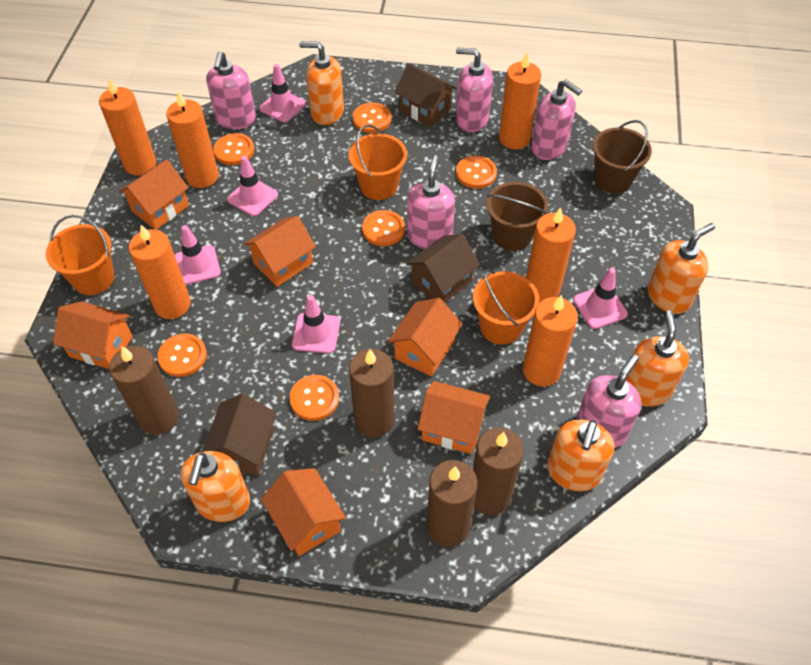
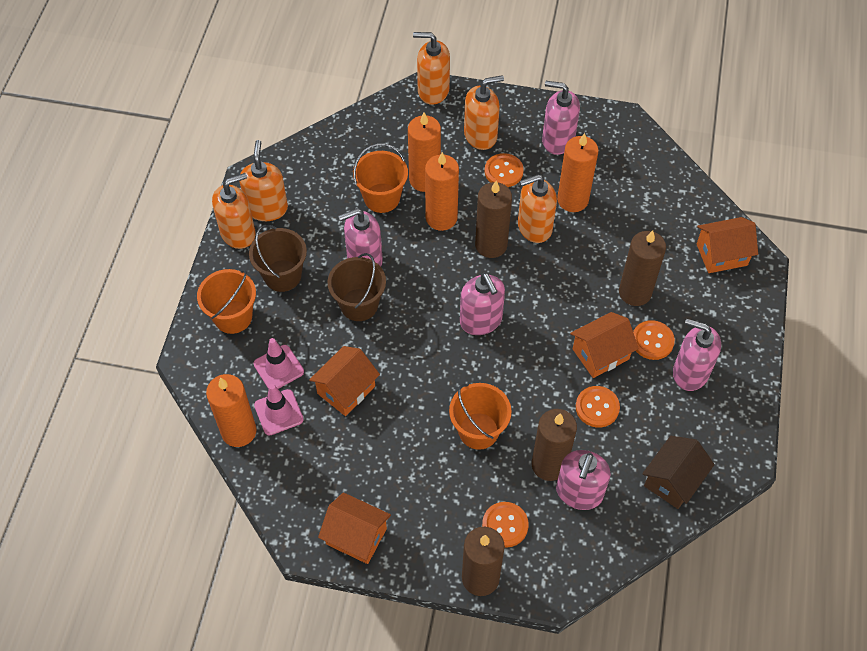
brown house: [202,394,276,476] [394,64,457,127] [406,234,480,303] = 3 -> [642,436,715,509] = 1
orange button: [158,334,207,377] [213,133,254,165] [289,375,339,421] [352,103,391,133] [362,210,405,246] [456,156,497,189] = 6 -> [482,502,529,548] [485,153,524,187] [576,386,620,428] [633,320,675,360] = 4
orange candle: [99,78,156,175] [129,225,191,319] [166,91,219,188] [499,52,541,149] [523,295,578,387] [526,207,576,302] = 6 -> [206,374,257,447] [408,112,441,192] [425,152,459,231] [557,133,598,212] = 4
orange house: [53,301,133,369] [119,159,189,230] [244,216,316,287] [261,468,346,556] [388,298,463,376] [417,381,490,454] = 6 -> [309,346,380,416] [318,492,391,564] [570,312,639,378] [697,217,758,273] = 4
pink traffic cone: [175,225,221,285] [227,156,278,216] [259,64,306,122] [292,295,340,353] [573,268,628,329] = 5 -> [254,338,304,389] [254,384,304,436] = 2

